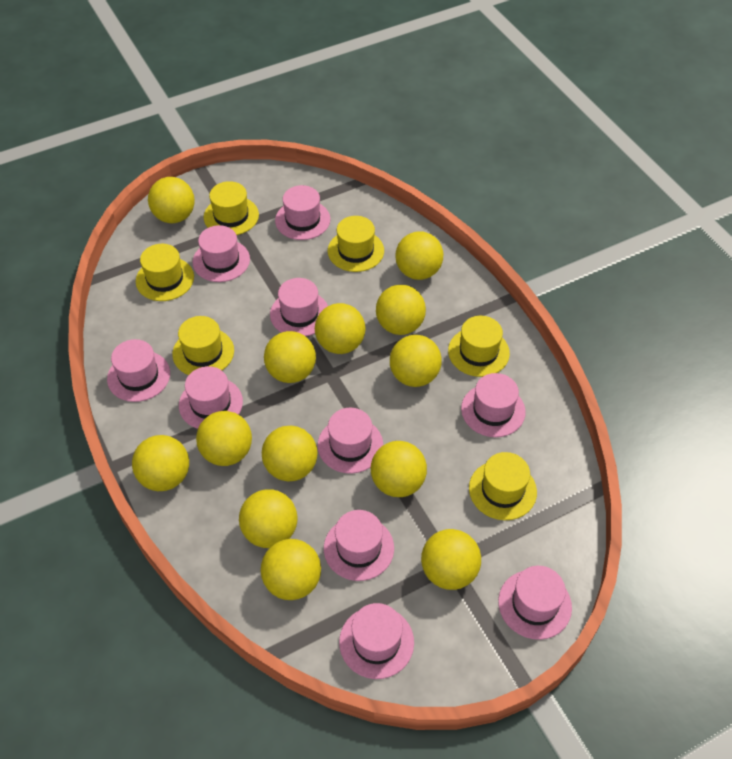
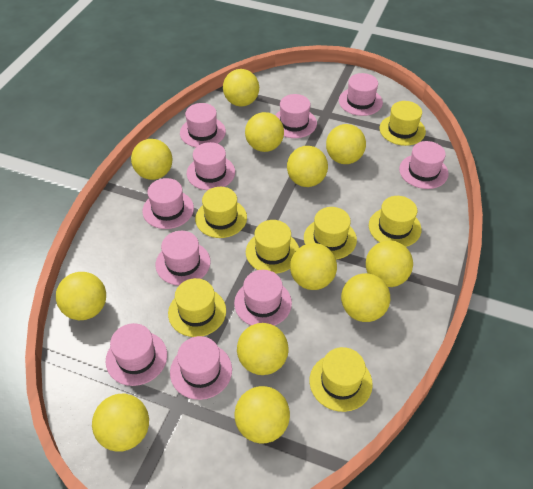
yellow ball: [132,435,189,491] [148,177,195,223] [196,411,252,466] [239,489,298,548] [261,539,321,600] [262,426,318,481] [264,331,316,383] [315,303,366,354] [371,441,427,497] [376,285,426,335] [390,335,442,387] [395,232,443,280] [421,529,481,590] = 13 -> [56,272,106,320] [92,394,149,452] [131,139,173,180] [223,69,259,107] [234,386,290,444] [237,323,288,375] [245,112,284,152] [287,146,328,187] [290,243,337,290] [326,124,366,164] [341,273,390,322] [366,240,413,287] = 12
yellow hat: [136,244,194,301] [172,316,234,375] [204,181,259,235] [328,216,384,272] [448,316,510,377] [469,452,537,520] = 6 -> [168,278,226,337] [195,187,247,238] [246,220,299,274] [304,207,357,259] [309,347,373,412] [369,196,421,247] [380,101,426,146] = 7

